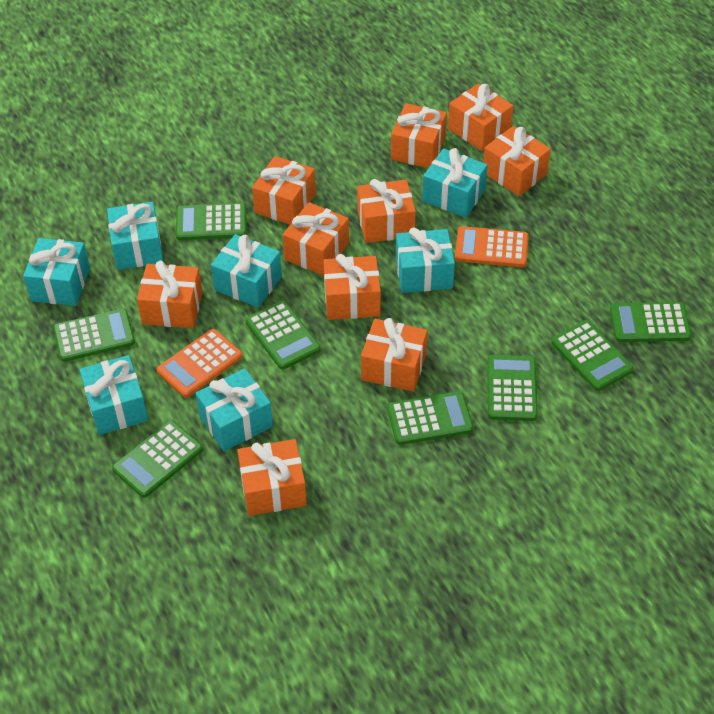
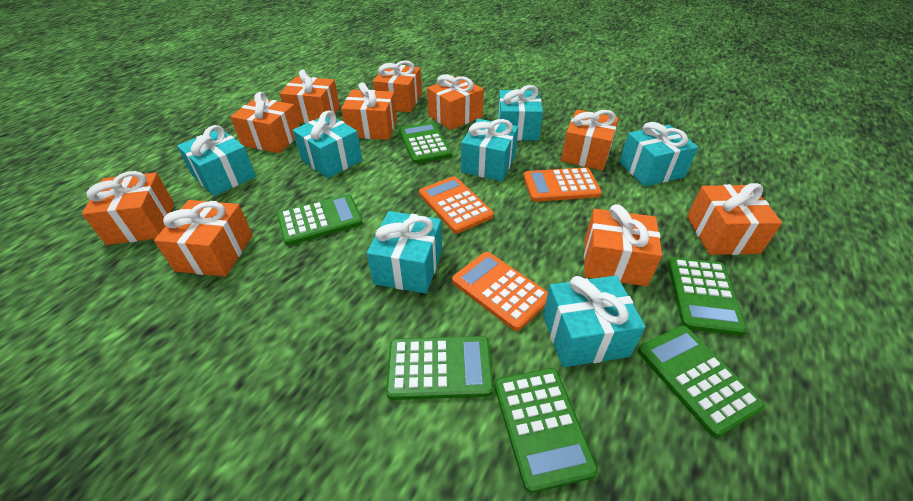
green calculator: [53,308,135,362] [112,420,203,498] [176,203,247,240] [245,301,320,370] [387,391,473,445] [487,355,538,421] [551,320,633,391] [610,302,691,342] = 8 -> [277,194,362,245] [386,336,494,400] [399,122,452,164] [494,368,598,493] [638,326,765,437] [668,257,747,336] = 6
orange calculator: [157,329,243,398] [455,226,529,267] = 2 -> [419,176,494,233] [452,252,548,331] [523,167,602,202] = 3

